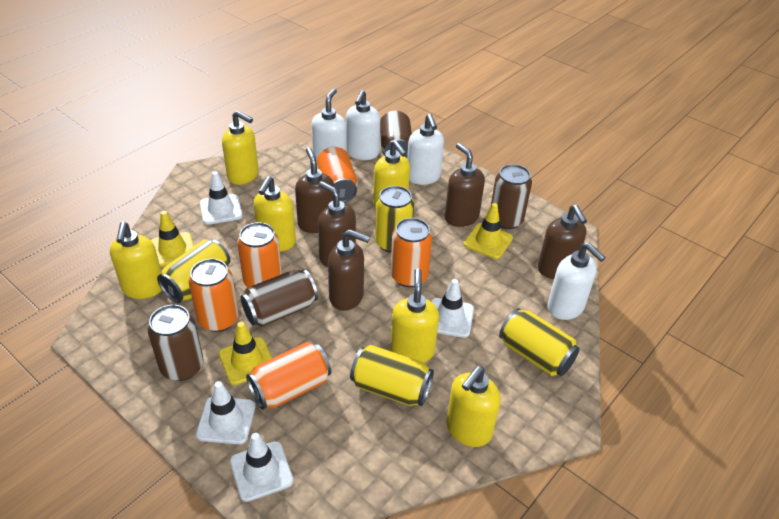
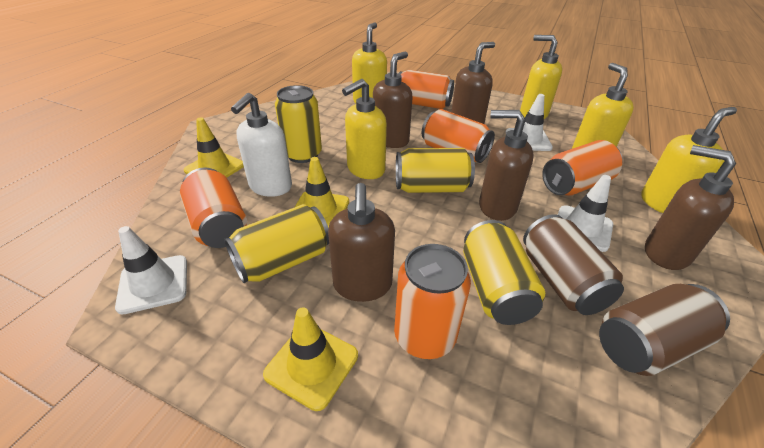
brown can: [148,305,204,381] [240,269,318,327] [380,111,412,158] [491,164,532,229] = 4 -> [523,214,624,315] [599,284,730,376] = 2
white soap dispenser: [312,88,347,161] [346,90,380,160] [407,114,444,185] [547,242,606,320] = 4 -> [231,93,292,197] = 1
white traffic cone: [196,381,255,444] [200,171,242,225] [230,433,293,502] [431,279,474,338] = 4 -> [115,226,187,314] [506,94,553,151] [558,175,613,252] = 3
yellow soap dispenser: [110,222,162,299] [222,110,259,185] [253,176,296,251] [373,140,410,209] [390,268,439,363] [446,366,501,447] = 6 -> [342,79,387,179] [352,22,387,104] [520,35,562,119] [572,63,634,149] [641,107,737,213] = 5

